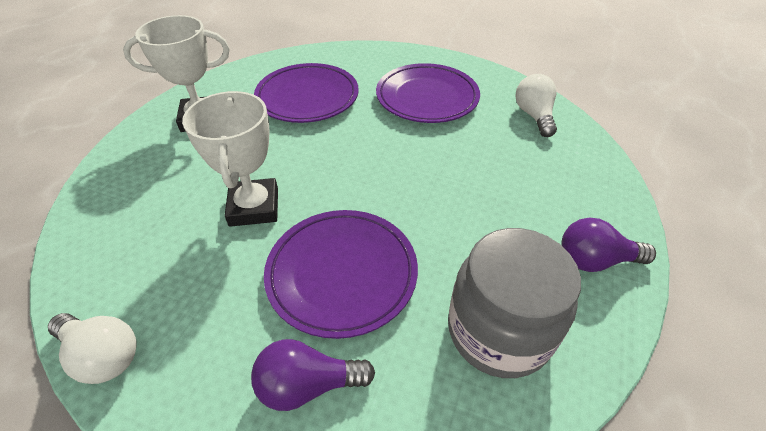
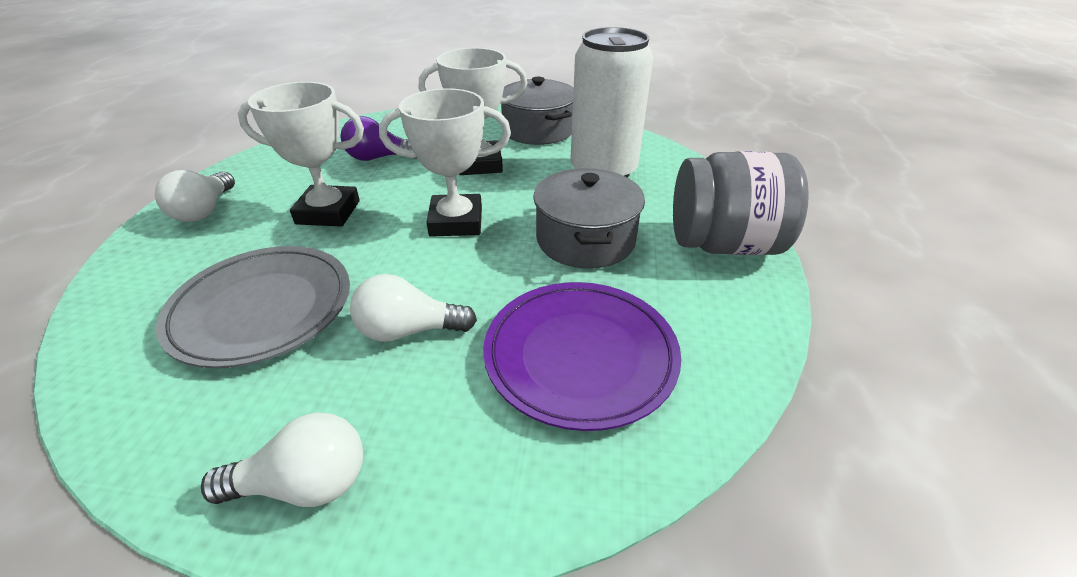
grey plate: none = 0 -> [156,246,350,369] = 1
grey pot: none = 0 -> [501,77,574,145] [533,168,645,269] = 2
purple light bulb: [251,339,375,411] [562,217,656,272] = 2 -> [341,116,412,161] = 1
purple plate: [254,63,359,123] [264,210,418,339] [376,63,480,123] = 3 -> [483,282,681,431] = 1
white can: none = 0 -> [570,27,653,178] = 1
white light bulb: [48,313,137,384] [516,74,557,137] = 2 -> [155,170,235,222] [201,412,363,507] [350,274,477,342] = 3
white trophy: [123,15,230,132] [182,91,278,227] = 2 -> [238,82,364,227] [379,88,511,237] [419,48,528,175] = 3

